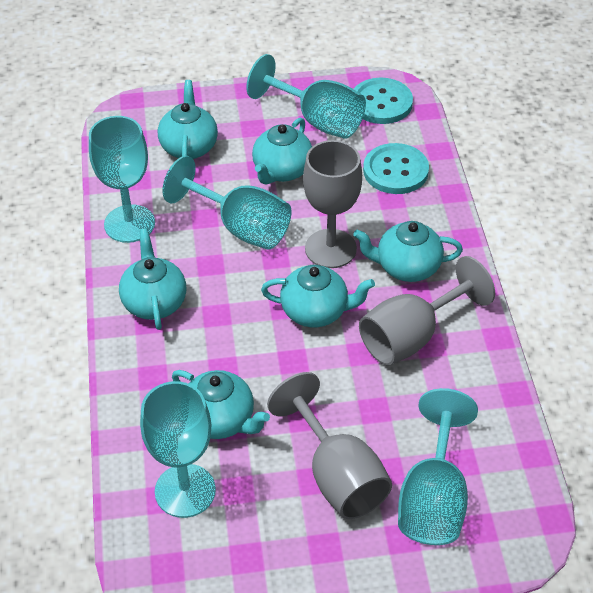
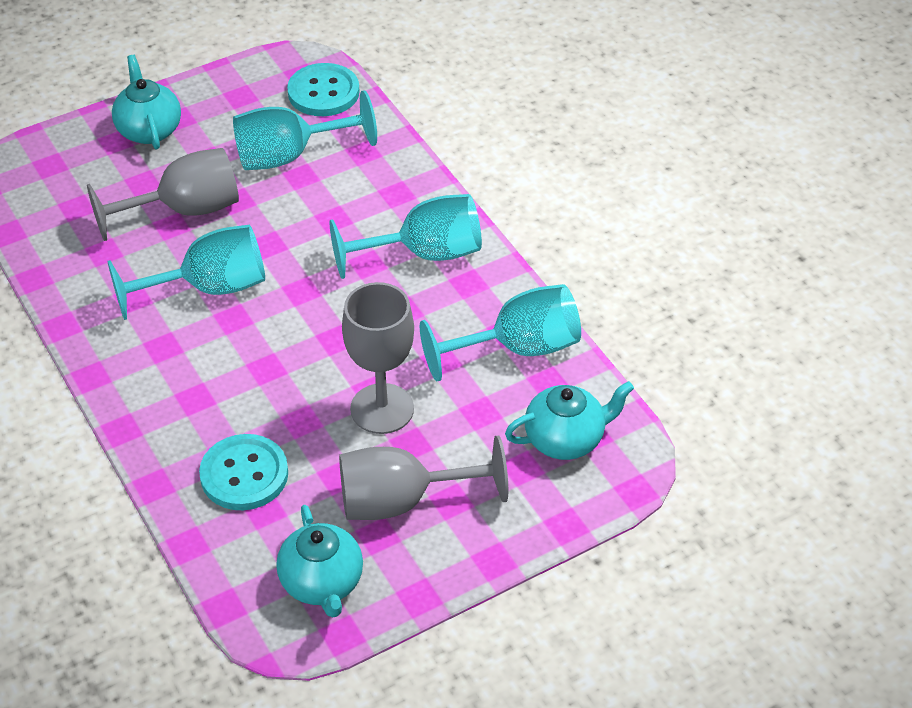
turquoise goblet: [89,116,155,243] [140,381,216,518] [162,156,291,250] [246,54,366,139] [398,388,478,545] = 5 -> [107,225,265,320] [233,90,377,170] [330,194,482,279] [420,284,581,381] = 4
turquoise teapot: [119,228,186,330] [158,80,218,159] [172,370,270,439] [252,118,312,185] [261,265,375,327] [353,221,463,282] = 6 -> [112,55,181,150] [276,505,363,618] [505,381,634,460] = 3

